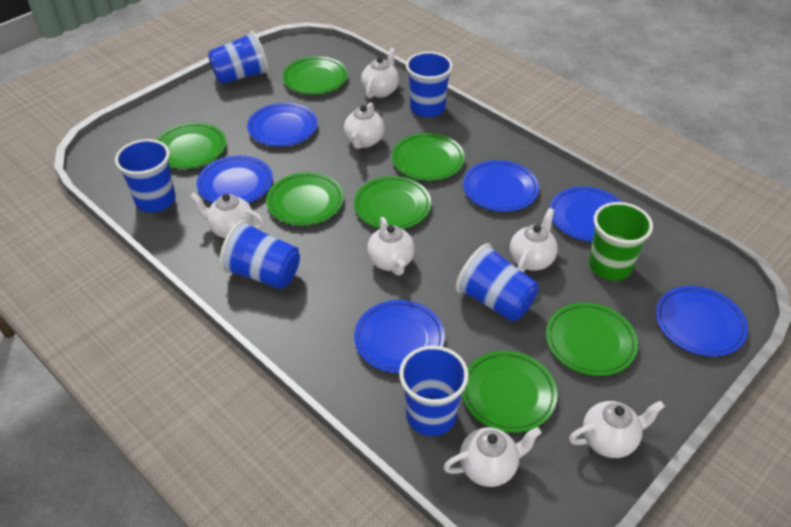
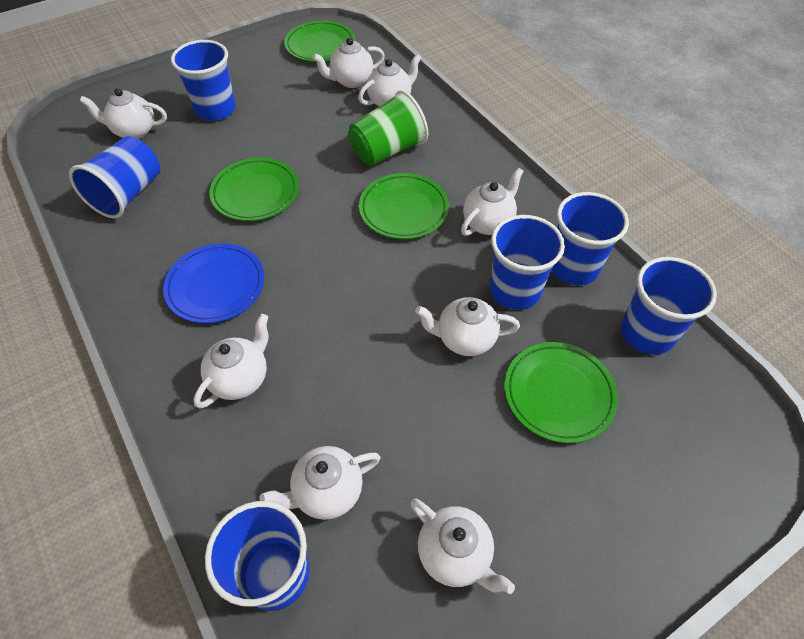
blue plate: [197,155,273,203] [247,103,317,146] [354,300,445,373] [463,160,539,212] [550,187,622,242] [656,286,748,356] = 6 -> [163,244,264,323] = 1
green plate: [156,122,226,169] [266,172,344,225] [282,56,348,94] [354,176,431,229] [392,133,465,181] [462,351,558,433] [546,302,638,376] = 7 -> [210,158,299,221] [284,20,356,62] [359,173,449,239] [505,342,618,443] = 4
white teapot: [190,193,265,238] [344,102,385,149] [361,47,399,98] [367,217,415,276] [443,427,541,487] [510,208,558,273] [569,401,665,458] = 7 -> [80,88,167,139] [194,314,269,408] [259,446,381,520] [312,38,385,88] [358,54,422,107] [410,498,515,594] [415,297,520,356] [461,168,523,236] = 8

